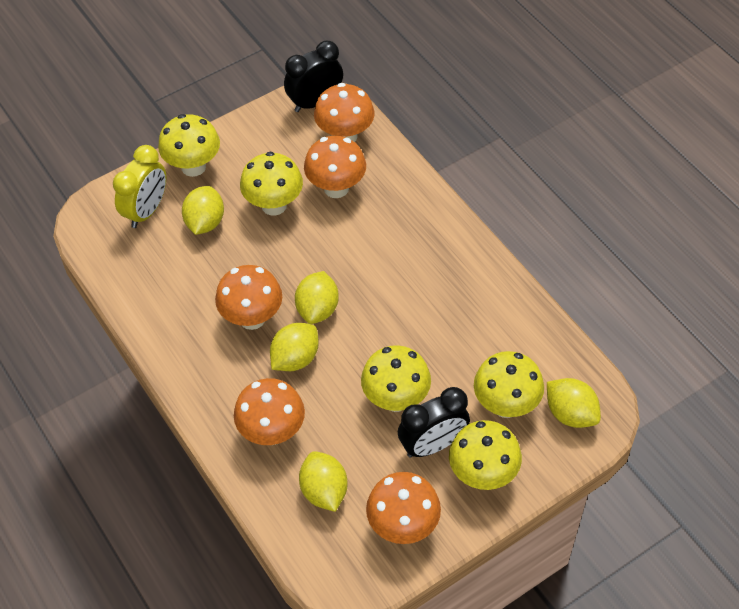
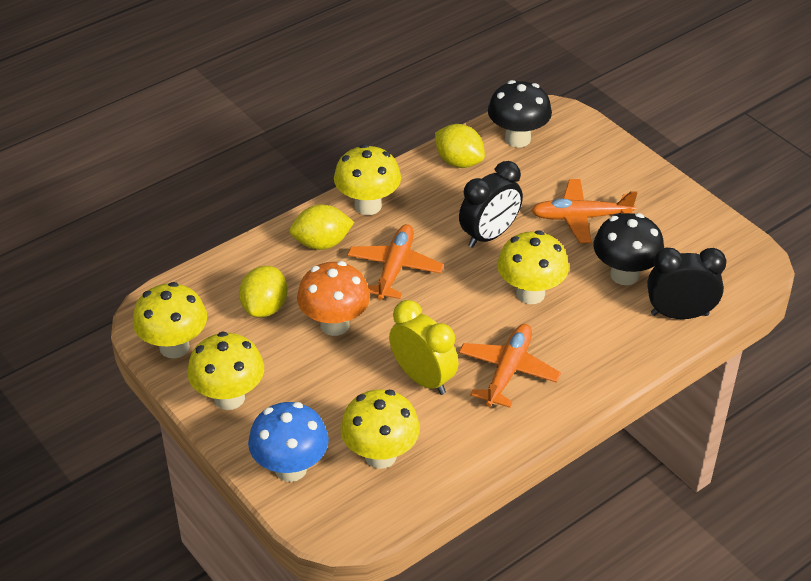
black mushroom: none = 0 -> [488,80,552,148] [594,213,664,285] = 2
blue mushroom: none = 0 -> [248,402,329,482] = 1
orange mushroom: [215,265,282,330] [234,378,305,445] [304,136,366,198] [314,83,375,142] [366,472,441,544] = 5 -> [297,261,370,336] = 1
orange plane: none = 0 -> [347,224,444,300] [459,324,561,408] [531,179,637,243] = 3
yellow lemon: [182,186,224,235] [270,323,319,371] [295,271,339,324] [299,451,347,512] [547,378,601,428] = 5 -> [239,266,287,317] [289,204,354,250] [435,124,485,168] = 3

